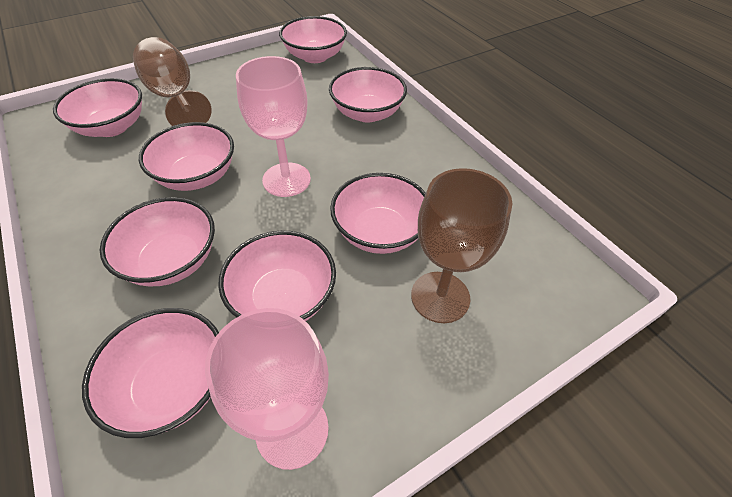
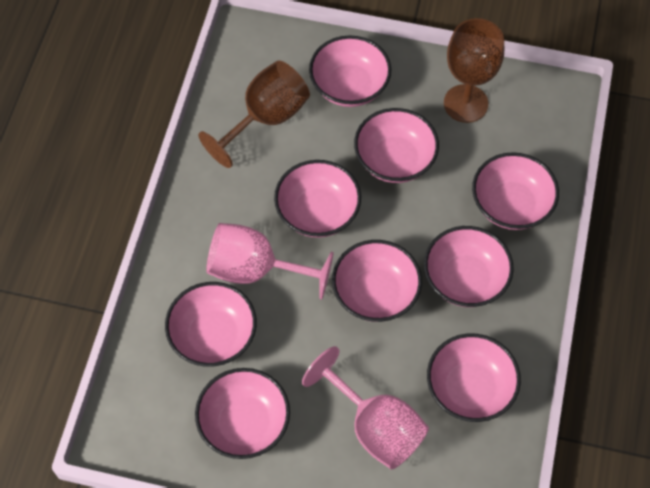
pink bowl: [53,78,142,137] [82,308,219,438] [100,197,215,286] [139,122,234,191] [218,231,336,321] [279,16,347,63] [329,67,407,123] [330,173,426,254] = 8 -> [165,282,257,367] [195,368,290,459] [274,160,361,238] [309,35,391,107] [332,240,422,322] [354,108,439,183] [424,226,514,307] [427,333,521,422] [472,152,559,230] = 9

